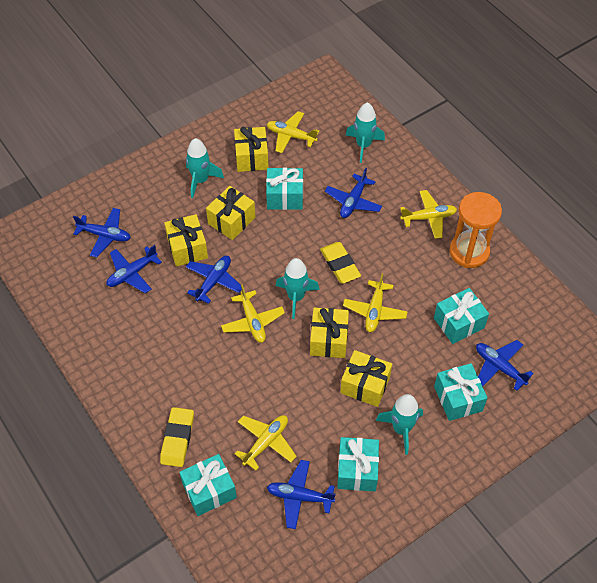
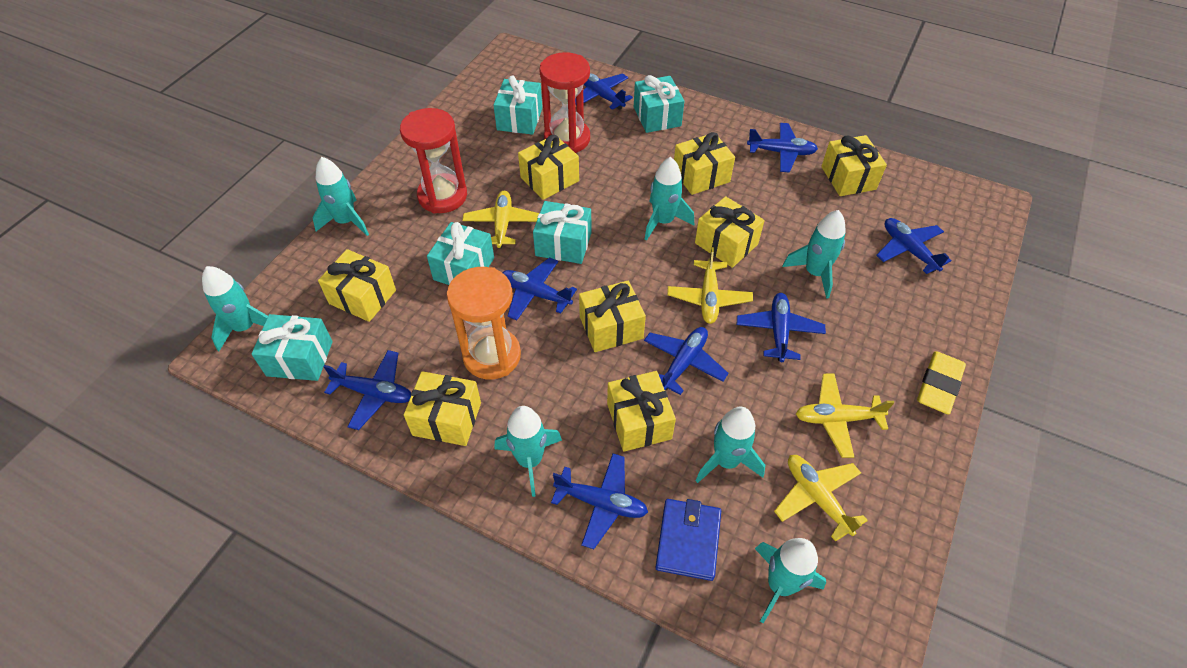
blue plane: [73,208,131,257] [107,245,162,293] [186,256,242,304] [267,460,336,529] [325,168,382,218] [476,340,534,391] = 6 -> [323,350,411,430] [502,257,577,320] [551,454,648,549] [575,73,633,110] [644,327,729,395] [737,293,826,362] [747,123,818,173] [876,218,952,274] = 8
blue wallet: none = 0 -> [655,499,721,581] = 1
red hourglass: none = 0 -> [400,108,467,213] [539,52,590,153] = 2
turquoise rocket: [186,138,224,198] [276,258,319,319] [346,102,385,163] [376,394,423,455] = 4 -> [202,266,268,351] [313,157,369,236] [495,406,562,497] [645,157,694,240] [695,407,765,483] [755,538,826,623] [782,210,846,299] = 7
yellow eraser: [160,407,194,467] [320,242,361,283] = 2 -> [917,351,966,415] = 1
yellow gift: [164,214,208,266] [206,186,255,240] [234,127,269,172] [310,307,349,358] [340,350,392,407] = 5 -> [318,249,396,322] [404,371,481,446] [518,135,579,200] [579,280,646,352] [607,371,676,452] [674,132,735,195] [695,196,765,268] [821,135,887,196] = 8
yellow plane: [221,284,285,343] [235,415,297,470] [267,111,319,153] [343,273,408,332] [400,190,457,239] = 5 -> [462,191,539,248] [667,247,753,324] [774,455,868,542] [796,374,894,458] = 4

